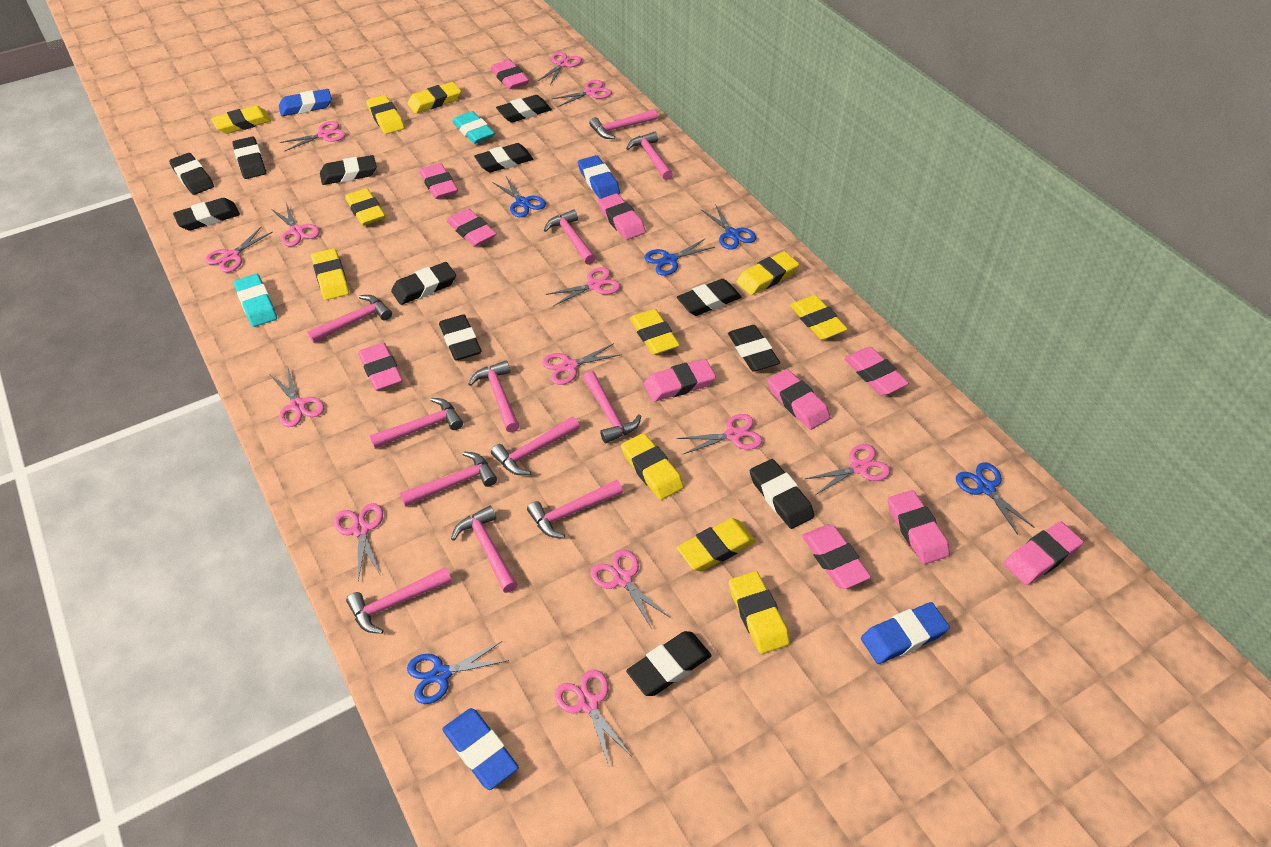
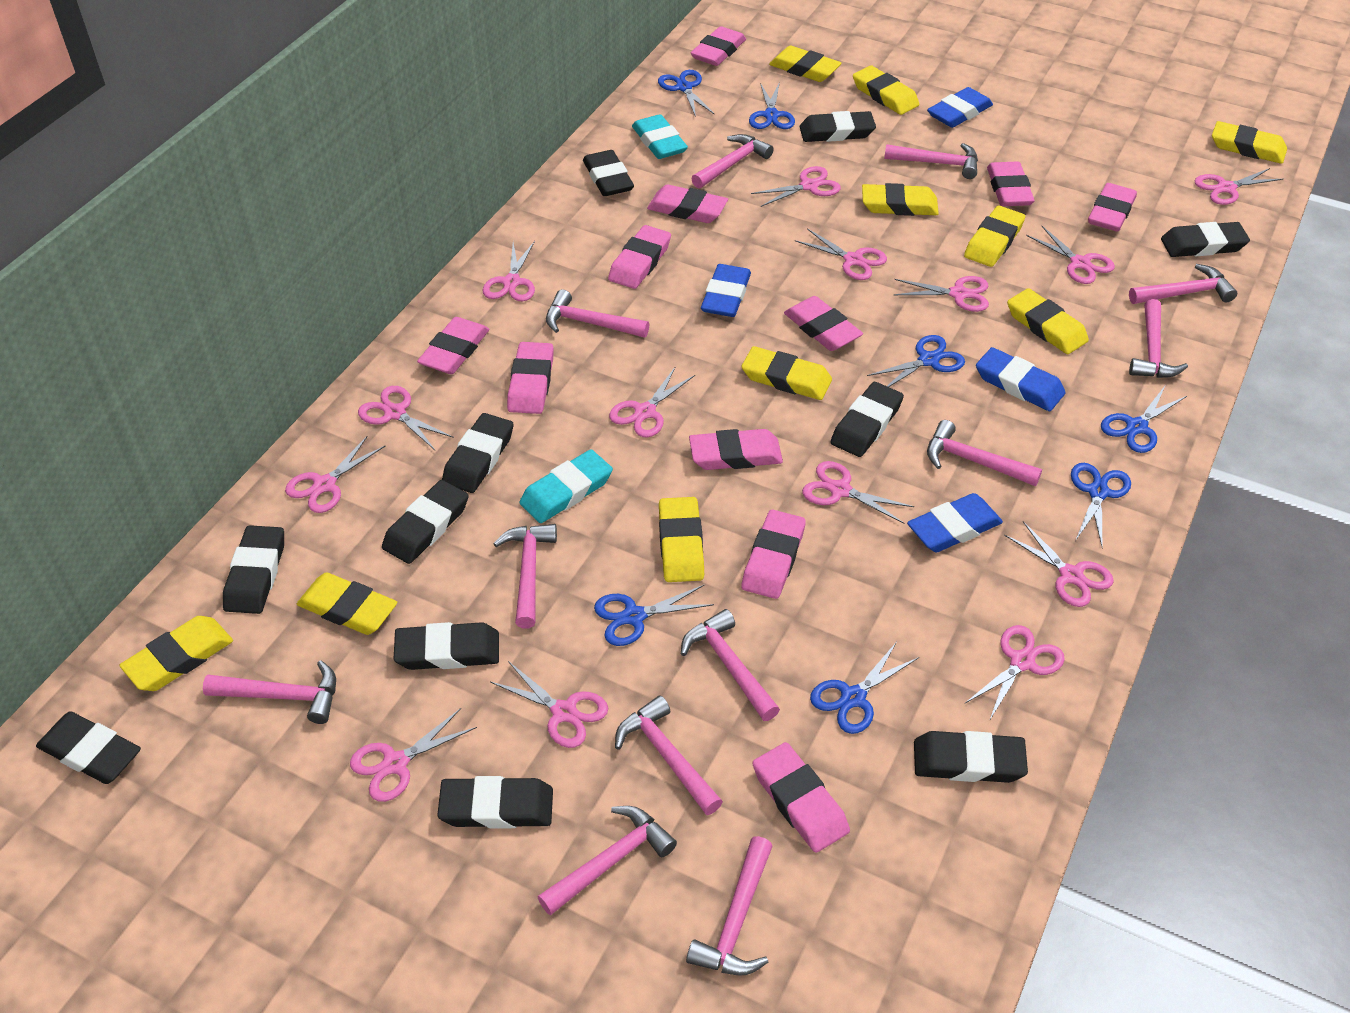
black eraser: [169,153,214,195] [173,198,240,231] [232,136,266,179] [320,155,377,185] [391,262,456,305] [439,314,482,361] [474,143,533,172] [496,95,552,123] [626,631,711,696] [677,279,742,316] [728,325,780,371] [750,459,814,529] = 12 -> [36,711,141,784] [223,525,284,614] [382,480,469,564] [394,622,499,670] [437,776,553,829] [442,413,514,493] [583,150,634,196] [799,111,876,142] [830,382,904,457] [914,731,1028,783] [1161,222,1250,257] = 11
blue scissors: [407,641,509,704] [492,177,546,217] [644,238,715,276] [701,204,756,250] [956,463,1034,535] = 5 -> [594,584,714,646] [658,70,714,117] [749,82,795,129] [810,642,919,734] [867,335,965,387] [1071,463,1131,546] [1101,386,1187,453] = 7
pink scissors: [205,227,273,273] [271,203,320,247] [271,368,324,427] [280,121,346,151] [334,503,383,580] [538,52,582,85] [542,343,622,385] [546,267,620,306] [552,80,612,107] [555,670,631,768] [590,550,669,629] [677,414,762,454] [805,444,890,495] = 13 -> [285,436,386,513] [350,708,477,802] [358,386,454,450] [483,241,535,301] [490,661,608,748] [609,367,695,438] [751,166,841,207] [795,228,887,280] [802,461,914,524] [894,276,989,312] [965,625,1065,721] [1004,521,1114,607] [1026,226,1115,284] [1195,168,1283,205] = 14
yellow eraser: [212,106,272,134] [311,248,349,300] [345,188,385,226] [366,95,405,134] [407,82,461,113] [621,433,684,500] [630,309,680,355] [677,518,756,571] [729,571,790,654] [736,251,799,295] [790,295,848,340] = 11 -> [119,616,233,691] [297,572,397,635] [659,497,704,582] [741,346,832,400] [769,46,842,82] [853,66,919,115] [862,183,939,216] [964,206,1025,267] [1007,288,1089,354] [1212,121,1287,164] = 10

